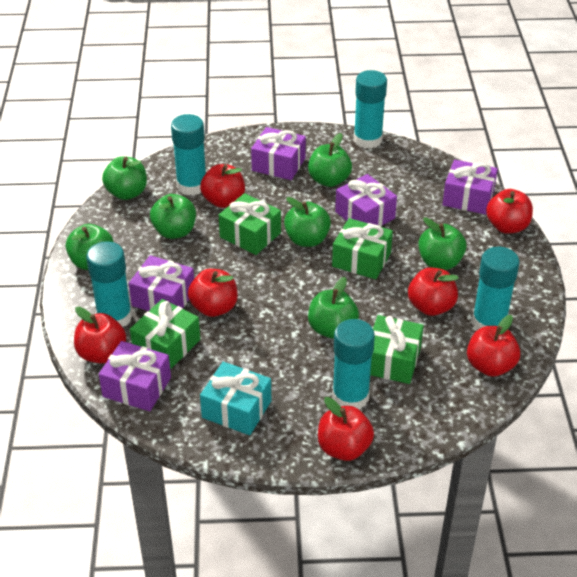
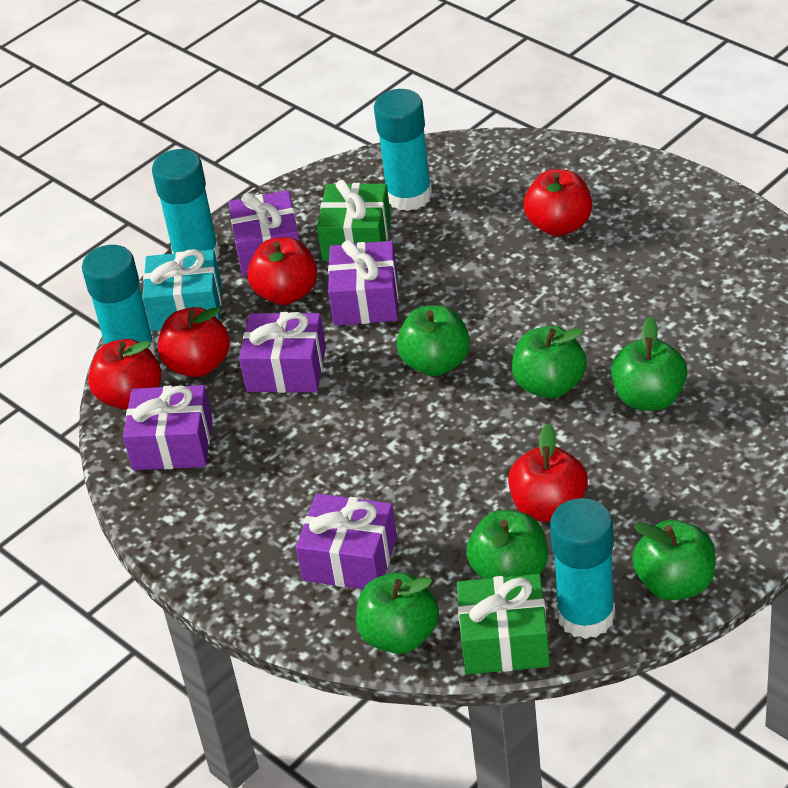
green apple: [66,224,114,270] [102,156,147,200] [150,194,196,239] [284,197,331,247] [308,133,352,187] [308,277,359,339] [418,218,467,270] = 7 -> [356,572,439,654] [397,305,470,376] [466,510,548,579] [512,326,587,399] [611,316,687,411] [632,520,716,600] = 6
green gift: [130,299,200,370] [219,193,281,255] [332,218,393,279] [370,315,424,384] = 4 -> [317,180,391,261] [457,574,550,674] = 2
red apple: [74,307,126,364] [188,269,238,317] [200,164,245,208] [318,397,374,461] [408,268,459,316] [467,315,520,377] [486,189,533,234] = 7 -> [88,339,161,410] [158,307,230,377] [247,237,317,305] [508,423,588,522] [523,169,592,236] = 5
turquoise glue stick: [86,241,132,327] [171,114,206,196] [332,319,375,410] [354,70,387,149] [472,247,520,330] = 5 -> [82,245,156,356] [152,149,220,261] [374,89,432,211] [550,498,615,639] = 4

